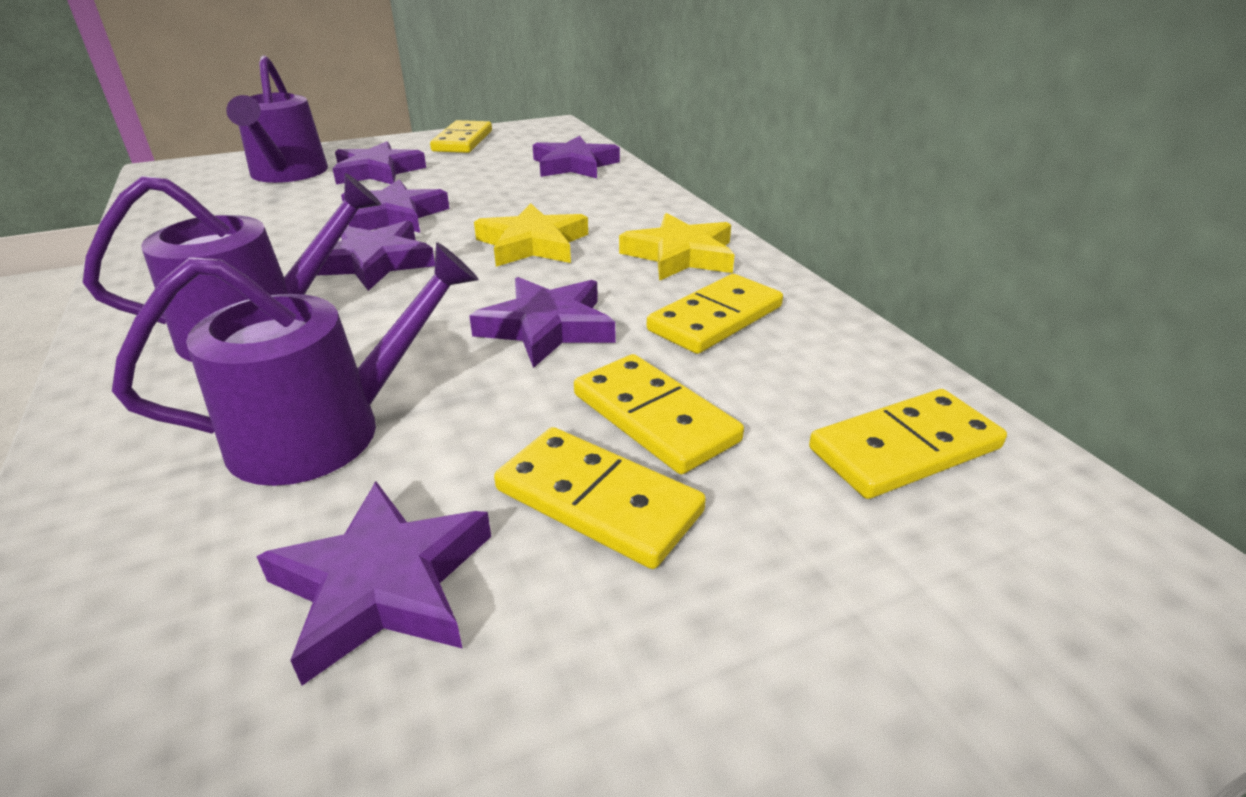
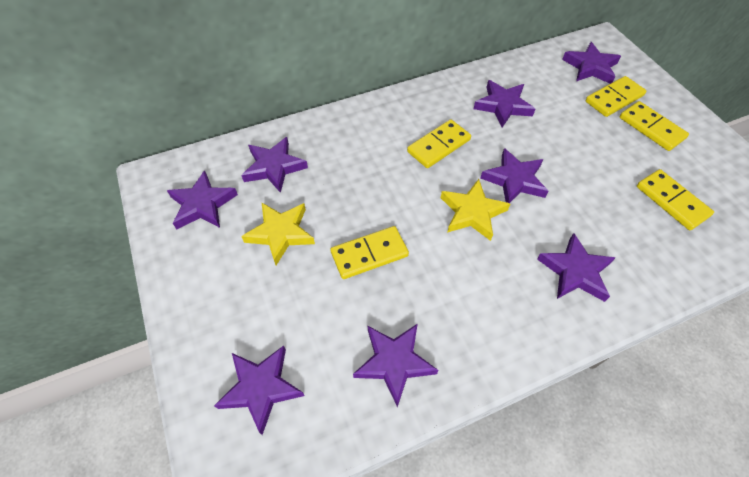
purple star: [256,482,491,686] [316,220,435,291] [333,141,426,184] [341,179,450,233] [469,277,615,368] [533,136,620,178] = 6 -> [167,170,238,229] [214,346,304,435] [241,137,308,193] [353,324,438,407] [473,80,535,127] [480,148,548,203] [537,233,616,302] [562,42,621,84] = 8
purple watering can: [83,173,381,362] [112,242,479,486] [226,55,328,183] = 3 -> none = 0

